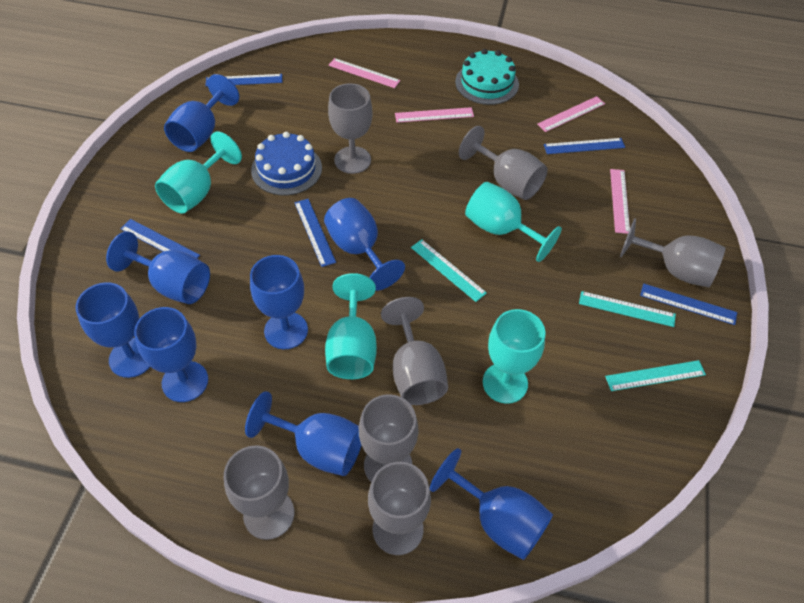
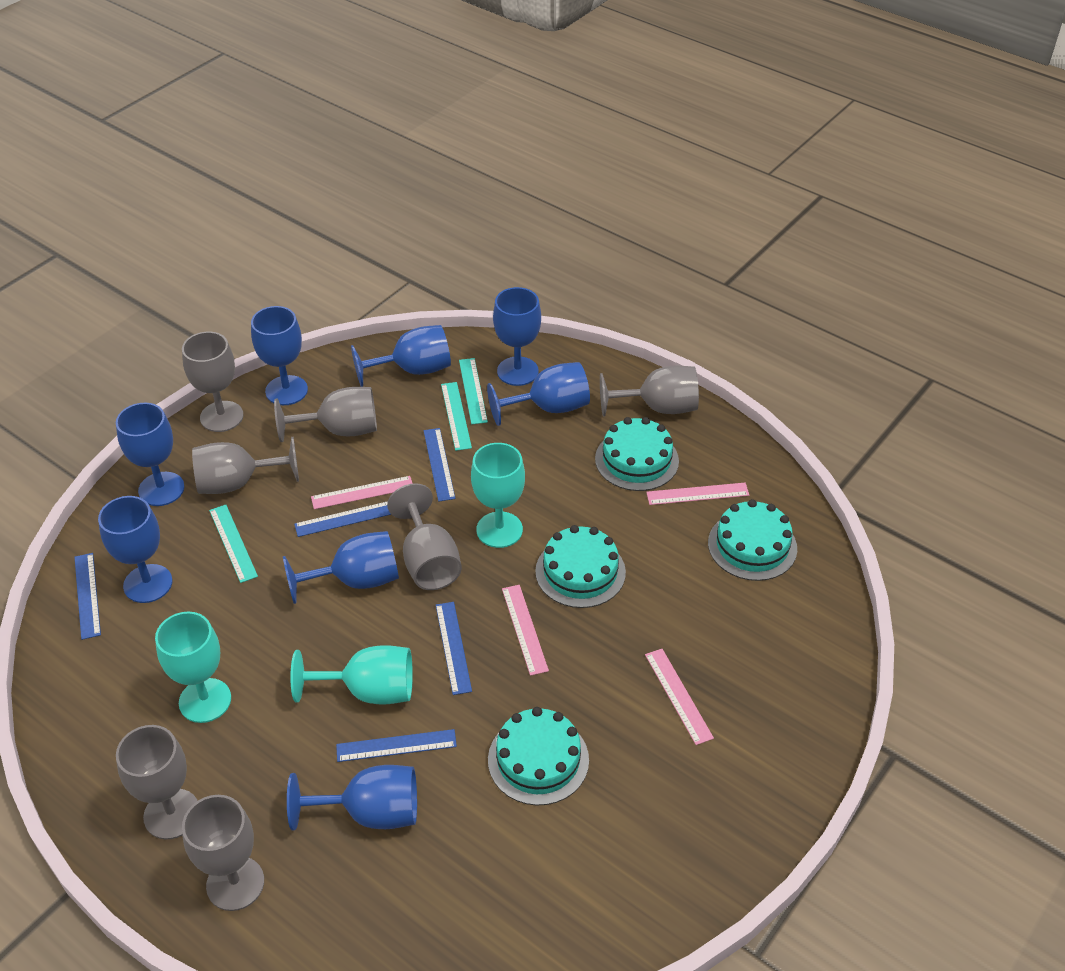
blue cake: [251,132,322,196] = 1 -> none = 0
turquoise cake: [455,49,519,105] = 1 -> [488,707,589,806] [535,525,626,608] [595,417,679,491] [708,499,797,581] = 4
turquoise goblet: [155,132,242,214] [325,273,377,379] [465,182,562,262] [483,309,545,404] = 4 -> [155,612,231,723] [290,645,413,705] [471,443,525,548] = 3

